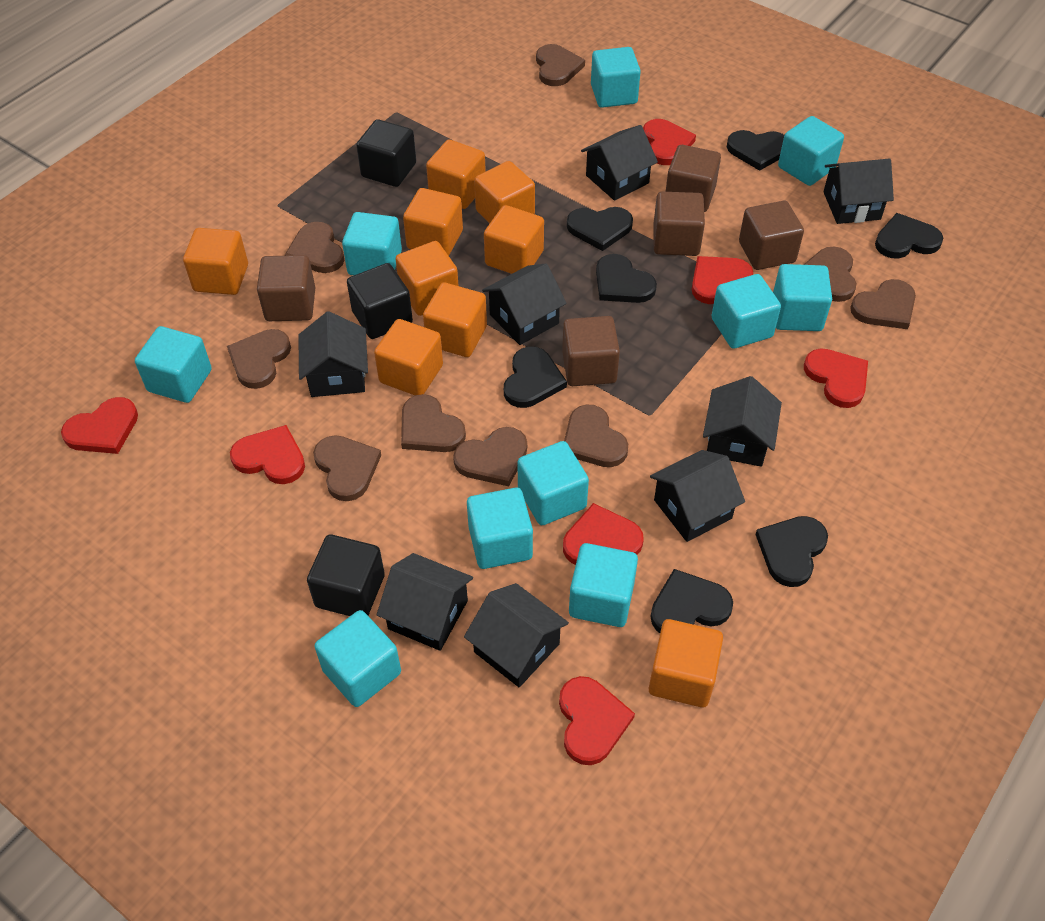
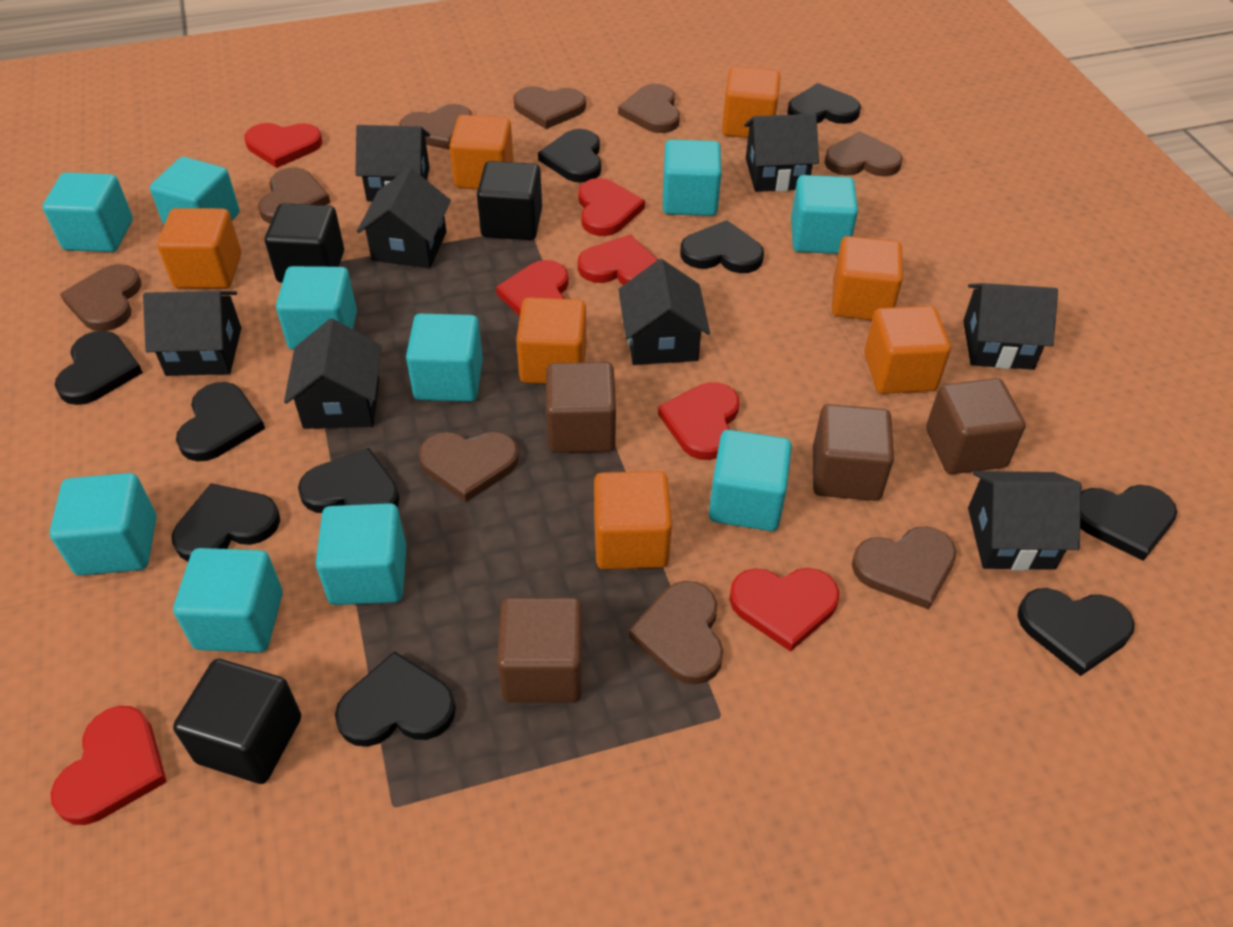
black heart: [504,346,567,408] [567,207,633,251] [596,254,657,303] [650,569,733,633] [727,130,784,171] [756,516,828,587] [875,213,943,258] = 7 -> [55,331,143,405] [172,483,280,561] [176,382,265,461] [298,448,400,513] [335,651,456,747] [538,129,601,183] [680,220,764,273] [787,83,861,124] [1017,588,1135,676] [1080,485,1177,561] = 10
brown cube: [257,255,315,321] [562,316,620,386] [653,192,705,256] [666,145,721,212] [739,201,804,270] = 5 -> [497,597,582,703] [546,362,616,453] [813,404,894,501] [926,378,1025,474] = 4
orange cube: [183,228,248,295] [374,319,443,395] [395,241,459,316] [403,188,463,256] [423,282,487,357] [426,139,486,209] [474,161,535,223] [484,205,544,274] [649,619,723,708] = 9 -> [157,208,241,289] [449,115,513,189] [516,297,586,384] [594,471,672,569] [722,66,781,138] [832,236,903,320] [864,306,951,394] = 7

